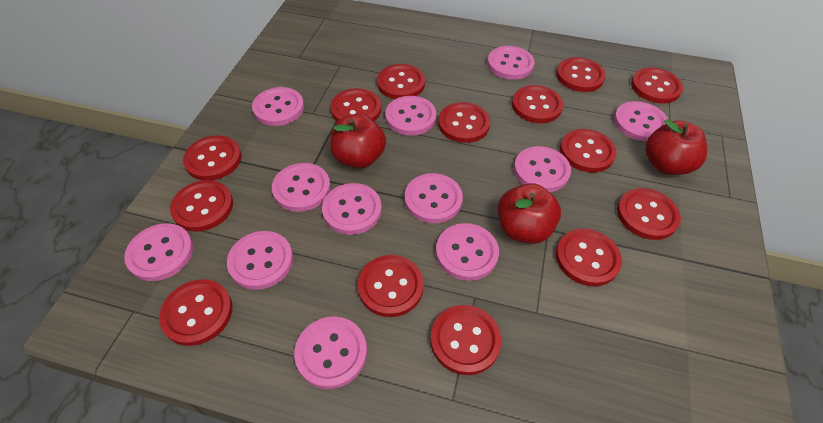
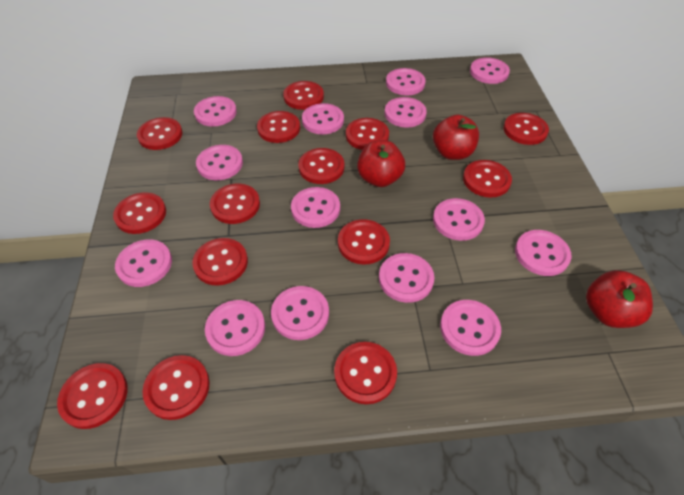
pink button: [124,223,193,281] [227,231,293,290] [252,87,304,126] [272,163,331,212] [294,316,367,389] [322,183,382,235] [385,96,436,136] [405,173,463,223] [436,223,499,281] [487,46,535,80] [514,146,571,192] [614,101,668,141] = 12 -> [115,239,172,287] [194,96,237,126] [196,145,243,180] [205,300,265,356] [271,286,329,340] [291,187,340,228] [302,103,344,134] [379,253,435,303] [385,97,427,128] [386,68,426,96] [433,198,485,241] [440,300,501,356] [470,57,510,84] [515,230,572,276] = 14

